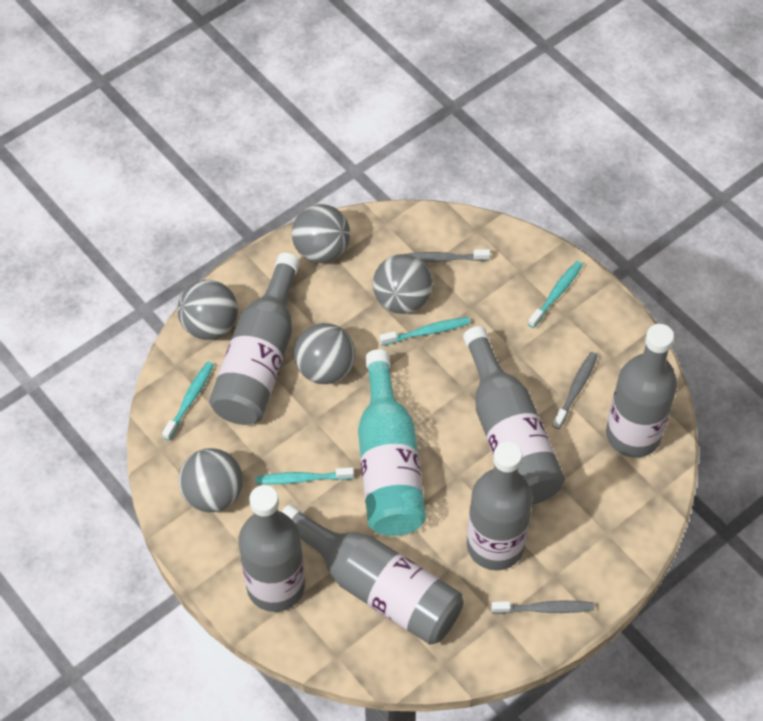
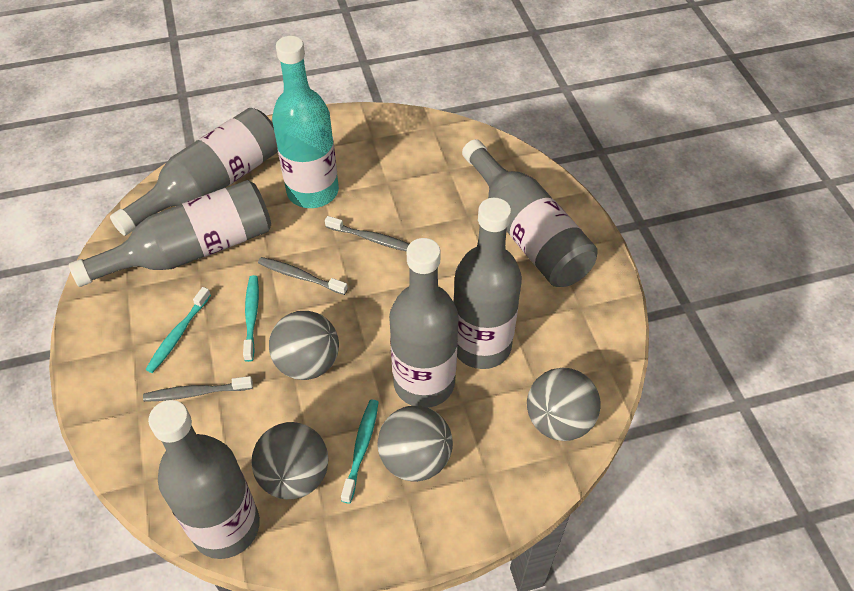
grey ball: [177,280,238,340] [179,448,243,512] [292,204,350,263] [294,323,355,384] [373,254,433,314] = 5 -> [251,422,329,499] [269,311,339,380] [378,406,453,482] [527,368,600,441] = 4
turquoise toothbrush: [162,361,214,440] [255,467,354,485] [379,317,470,346] [528,261,583,328] = 4 -> [145,287,211,373] [243,275,259,362] [341,399,379,503] = 3

